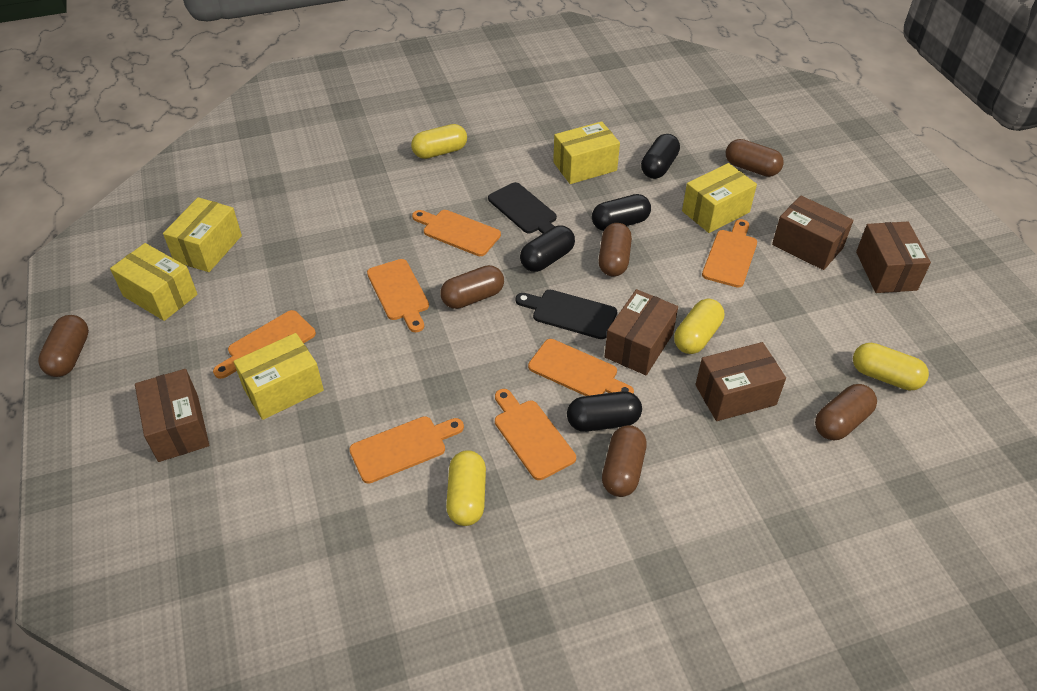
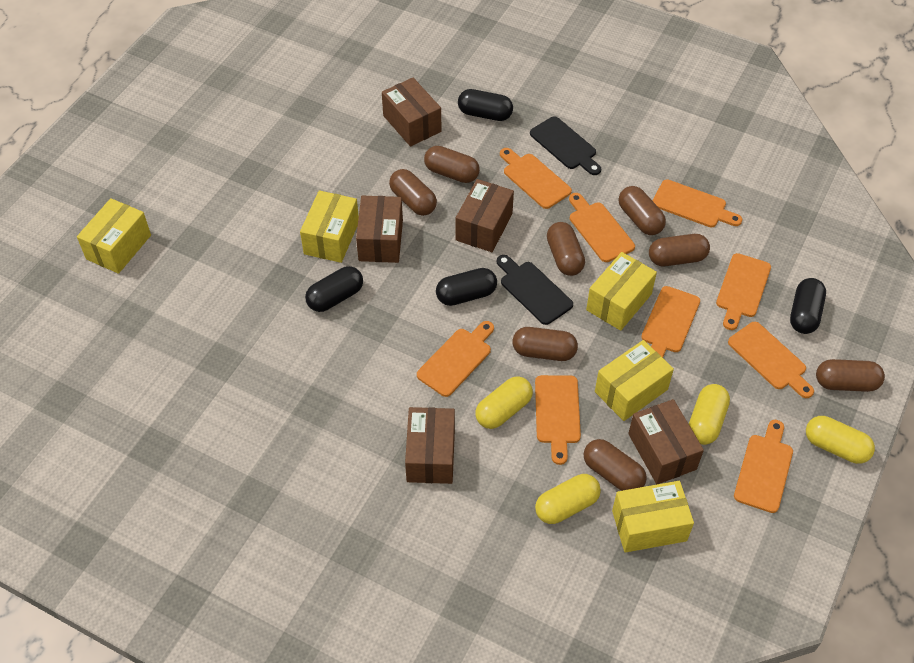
brown capsule: [38,315,89,377] [440,265,504,309] [599,223,632,276] [602,425,647,497] [726,139,784,177] [815,384,877,440] = 6 -> [389,169,437,216] [424,146,480,183] [513,327,578,361] [547,222,585,276] [584,439,647,491] [619,186,666,235] [649,234,710,266] [816,359,885,392] = 8
orange cutting board: [213,310,316,379] [349,416,464,484] [367,259,429,332] [412,210,501,256] [495,389,576,480] [528,339,634,396] [702,219,757,288] = 7 -> [417,321,494,397] [500,148,572,209] [535,375,581,465] [569,193,635,262] [641,286,700,358] [653,179,742,227] [716,253,771,330] [728,322,814,398] [734,420,793,513] = 9

